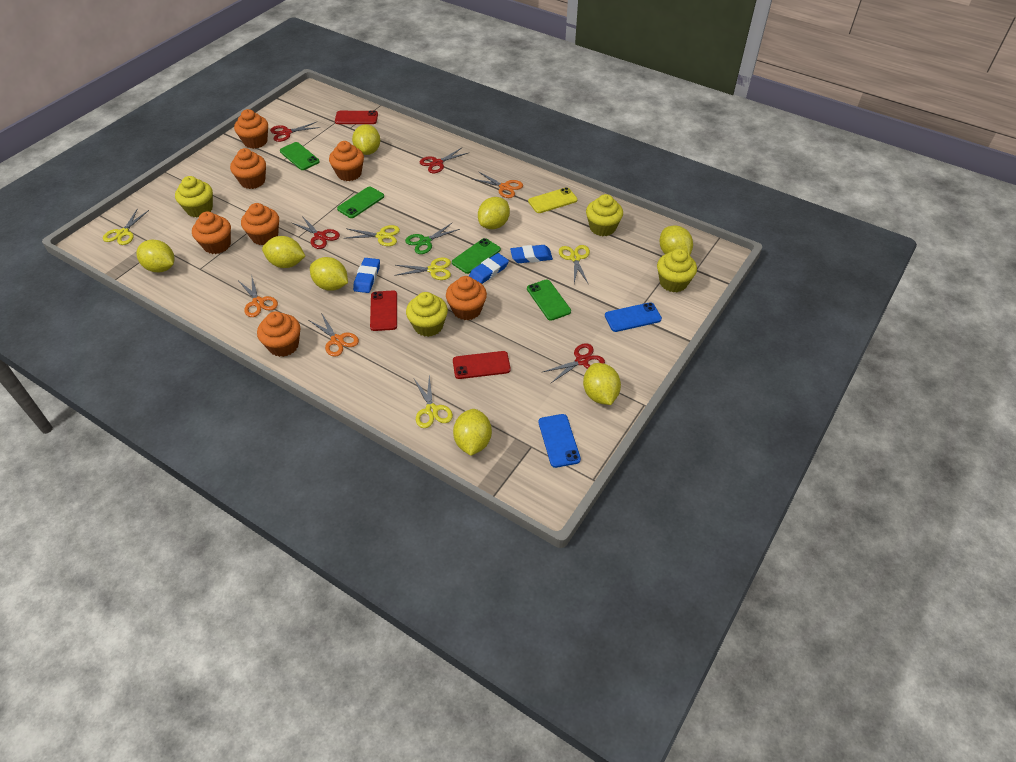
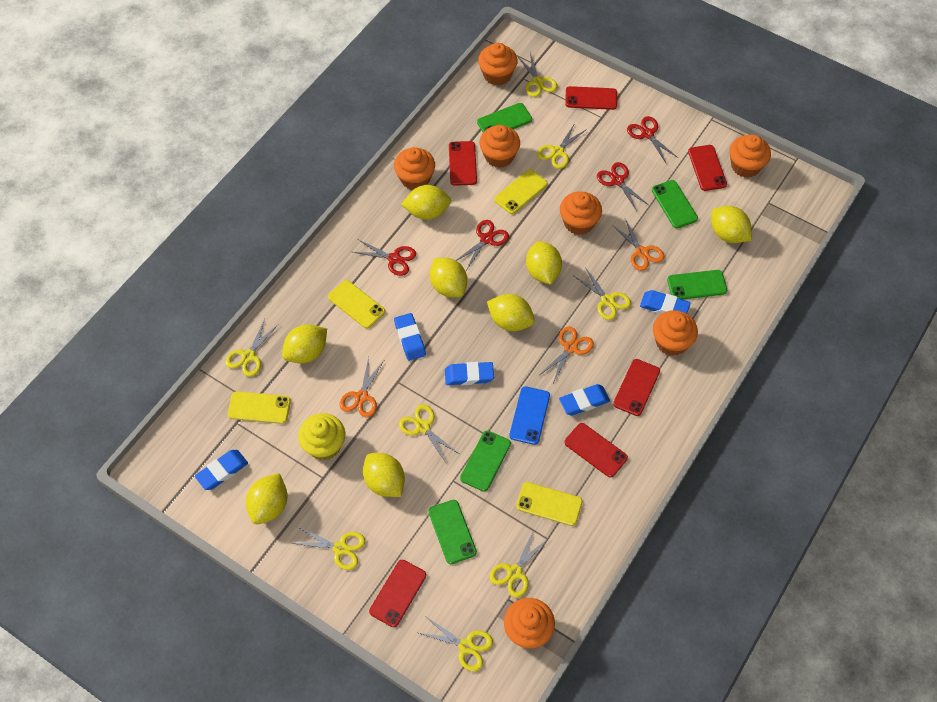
blue eraser: [353,258,380,293] [469,253,509,284] [510,245,553,263] = 3 -> [195,450,248,490] [394,313,426,361] [445,362,494,385] [559,384,610,416] [640,290,691,314] = 5
blue phone: [538,414,581,468] [605,302,662,332] = 2 -> [509,386,550,445] = 1
green phone: [280,142,320,170] [337,186,384,218] [452,238,501,274] [527,279,571,321] = 4 -> [428,500,477,564] [460,431,511,492] [477,103,532,132] [652,180,698,228] [667,270,727,299] = 5
green scissors: [405,223,460,254] = 1 -> none = 0
red phone: [335,110,378,124] [370,291,397,331] [453,351,511,379] = 3 -> [369,560,426,627] [449,141,477,186] [564,423,628,477] [565,86,617,110] [613,359,660,416] [688,145,727,191] = 6
yellow cupcake: [175,176,213,218] [406,292,448,337] [586,194,623,236] [657,249,697,292] = 4 -> [298,413,345,460] = 1
yellow phone: [528,187,578,213] = 1 -> [228,391,291,424] [328,280,385,329] [494,169,548,214] [516,482,582,526] = 4
yellow scissors: [103,210,149,245] [343,225,400,246] [394,258,451,280] [414,376,453,428] [559,245,590,283] = 5 -> [225,319,279,377] [291,527,365,570] [399,404,459,463] [419,617,493,672] [489,530,549,598] [517,52,557,97] [537,123,587,169] [574,267,631,320] = 8

